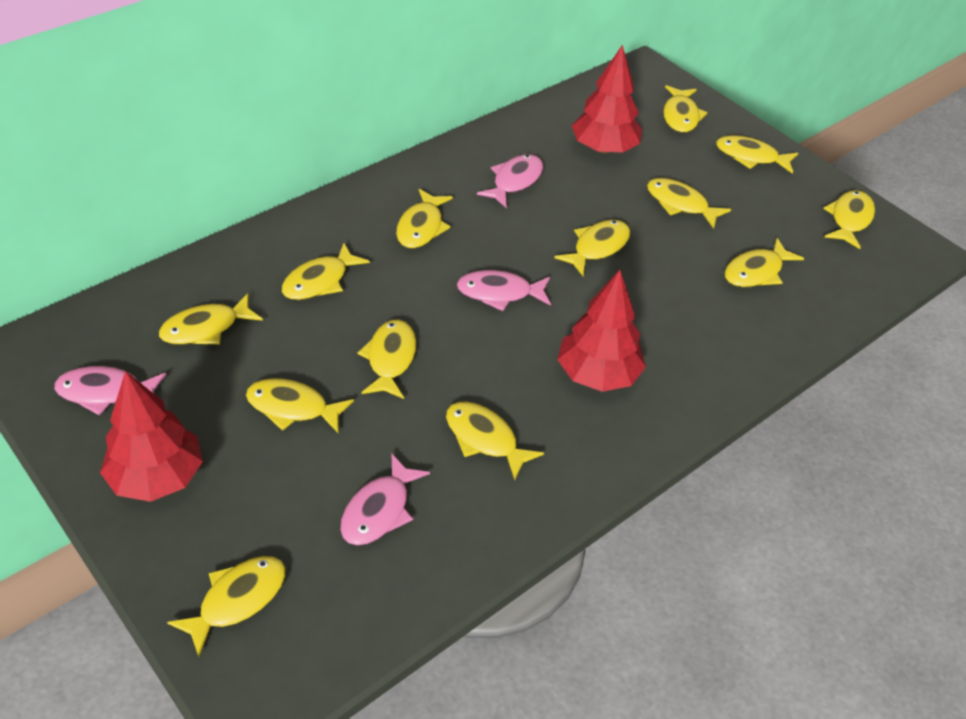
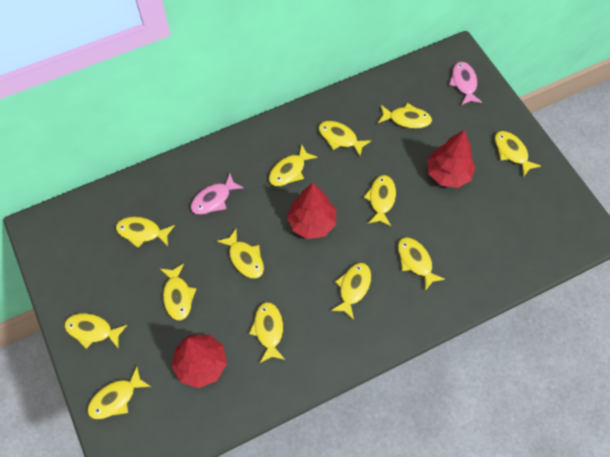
pink fish: [54,366,167,415] [340,453,430,545] [457,270,551,311] [477,154,543,209] = 4 -> [191,173,244,215] [449,62,482,105] = 2

